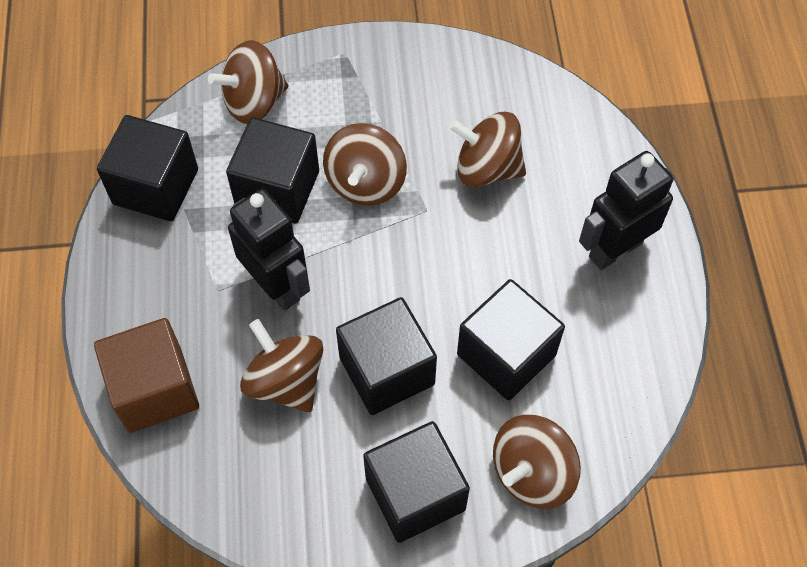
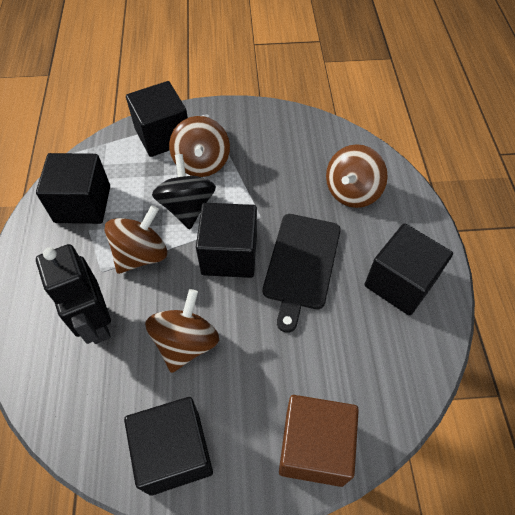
black cutting board: none = 0 -> [263,214,341,333] = 1
black robot: [228,188,310,311] [579,151,674,270] = 2 -> [36,244,111,344] = 1
black spinning top: none = 0 -> [152,154,216,229] = 1
brown spinning top: [208,40,288,124] [240,319,323,412] [323,123,407,206] [449,112,526,187] [493,415,581,509] = 5 -> [104,205,167,274] [145,289,219,373] [169,116,230,177] [326,144,388,208] = 4

